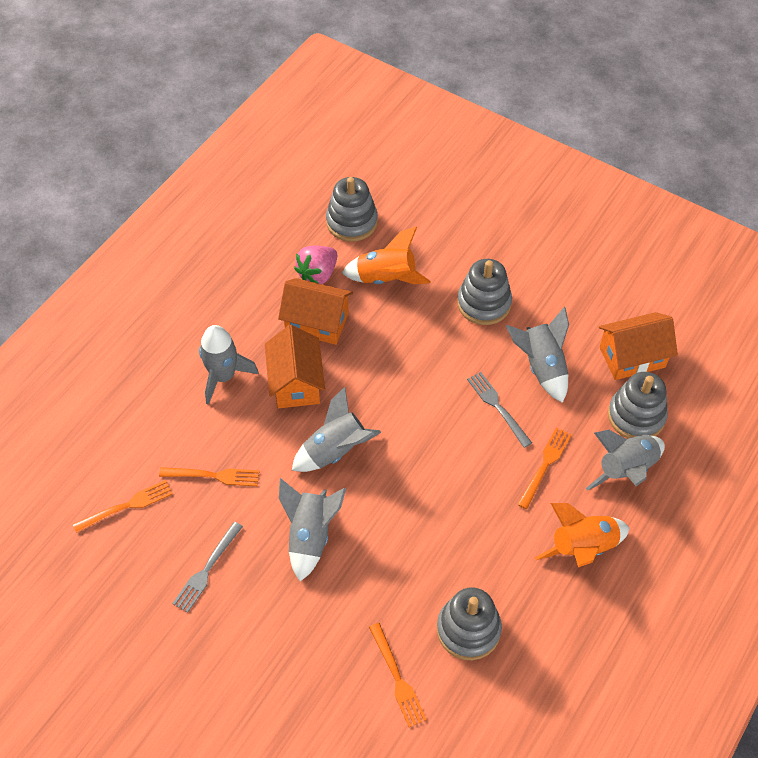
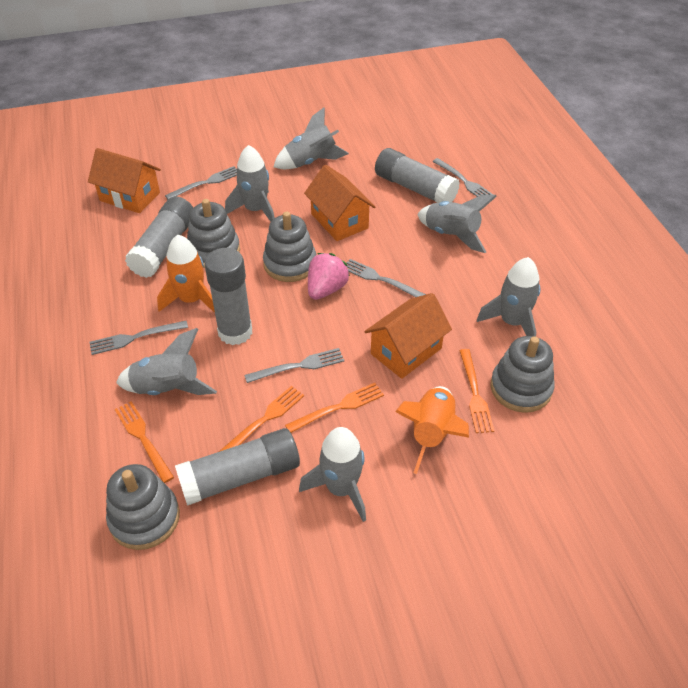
grey fork: [172,522,243,613] [467,372,532,448] = 2 -> [89,321,188,355] [165,166,237,199] [244,348,344,383] [346,259,426,297] [432,158,493,197] = 5
grey glue stick: none = 0 -> [125,197,193,278] [175,428,300,506] [204,248,252,345] [375,148,460,203] = 4
grey rocket: [199,325,259,405] [279,478,346,581] [292,387,381,472] [506,307,569,403] [586,430,665,491] = 5 -> [116,328,217,395] [225,145,275,222] [274,108,349,169] [299,427,366,522] [417,195,497,253] [477,257,540,337] = 6

